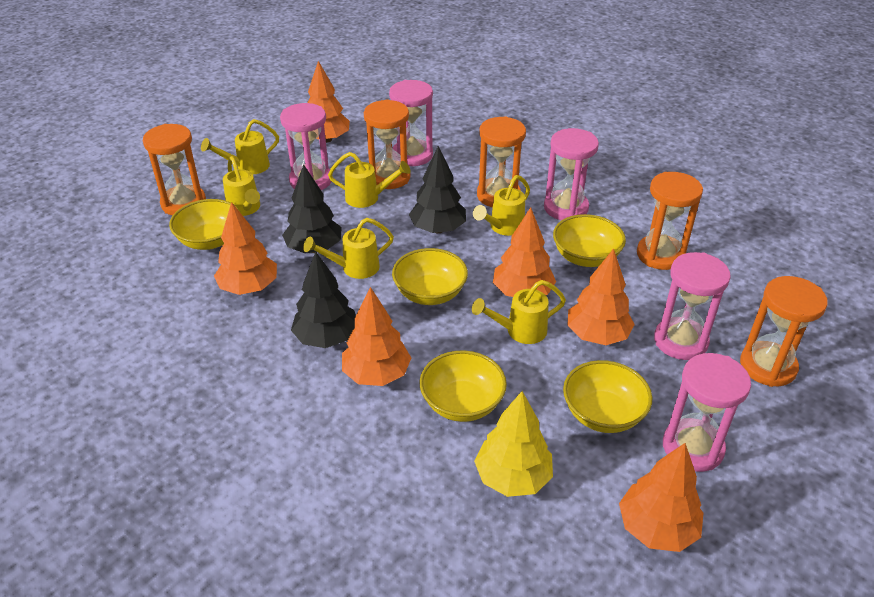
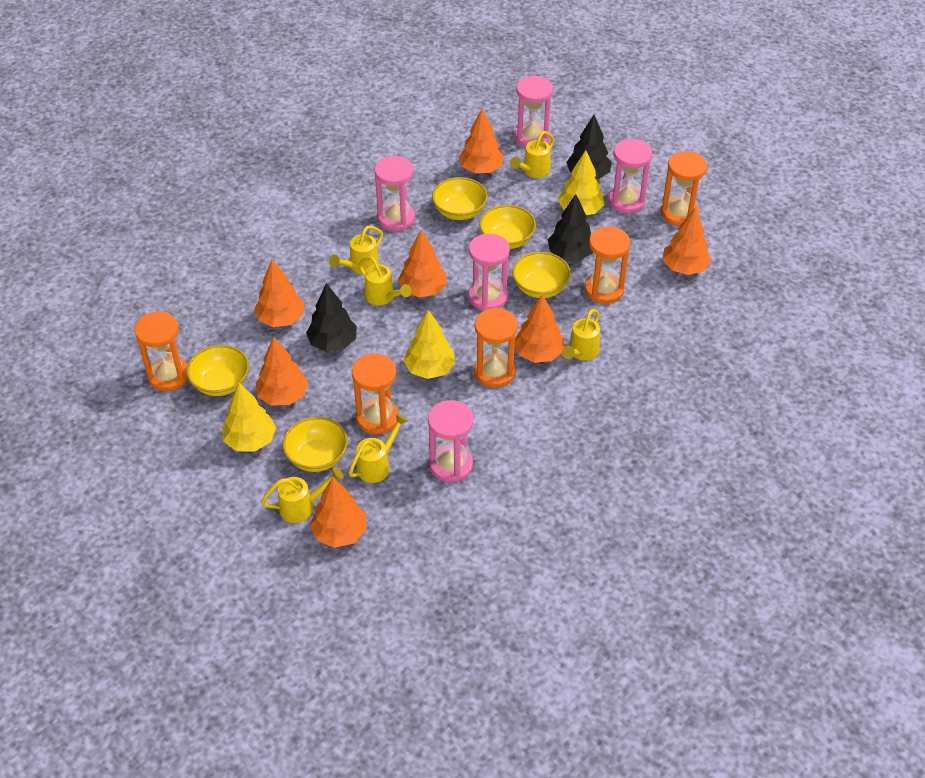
orange tree: [214,202,277,295] [307,61,350,143] [342,287,411,386] [493,207,556,297] [567,249,635,345] [619,443,703,552] = 6 -> [254,259,304,327] [256,337,308,405] [310,477,367,548] [398,230,447,298] [459,109,504,173] [515,294,564,363] [662,207,711,275] = 7
yellow tree: [474,391,553,497] = 1 -> [222,383,276,451] [403,310,455,379] [558,150,604,215] = 3

